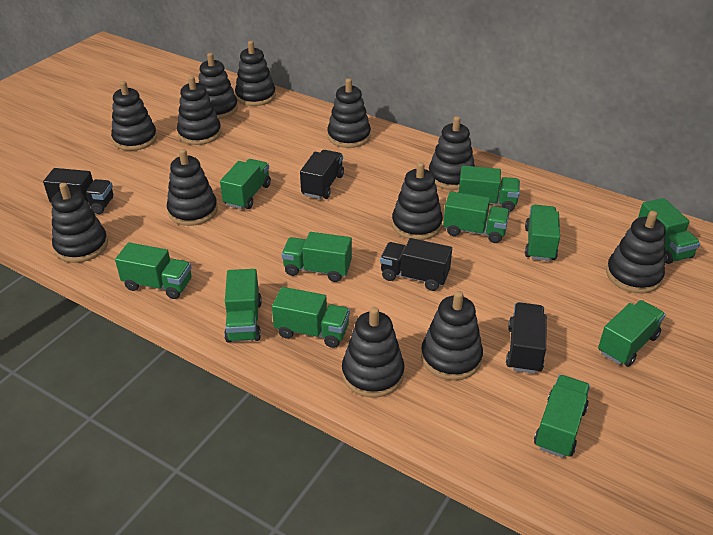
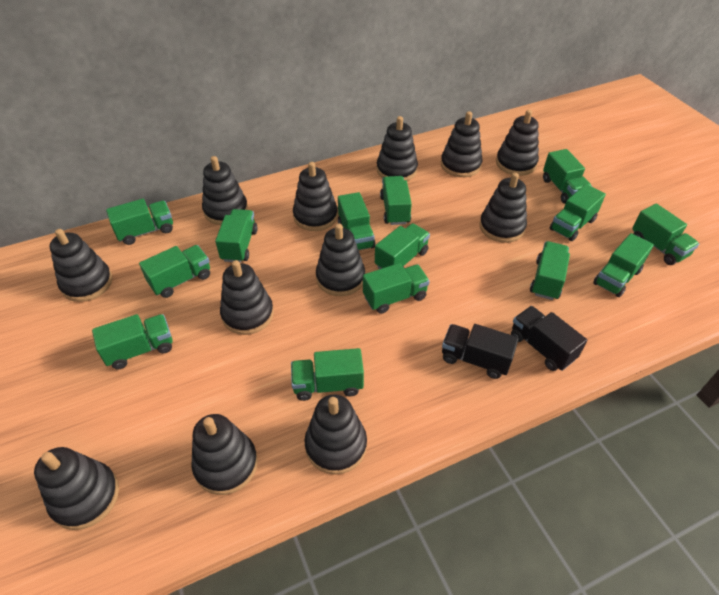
black truck: [43,168,113,214] [300,150,344,199] [380,238,452,291] [506,302,547,374] = 4 -> [442,324,519,379] [511,306,587,371] = 2
green truck: [115,242,192,299] [220,159,271,209] [224,269,262,343] [272,287,350,348] [281,232,352,282] [443,191,510,243] [459,165,520,212] [525,205,560,261] [534,375,590,458] [598,300,666,367] [638,198,700,264] = 11 -> [92,314,173,369] [106,199,173,245] [139,245,210,298] [215,209,258,263] [291,348,364,401] [338,192,375,250] [363,263,430,314] [375,223,430,269] [380,176,412,225] [530,241,570,300] [543,149,592,204] [550,184,606,241] [593,233,654,297] [632,203,699,265] = 14

